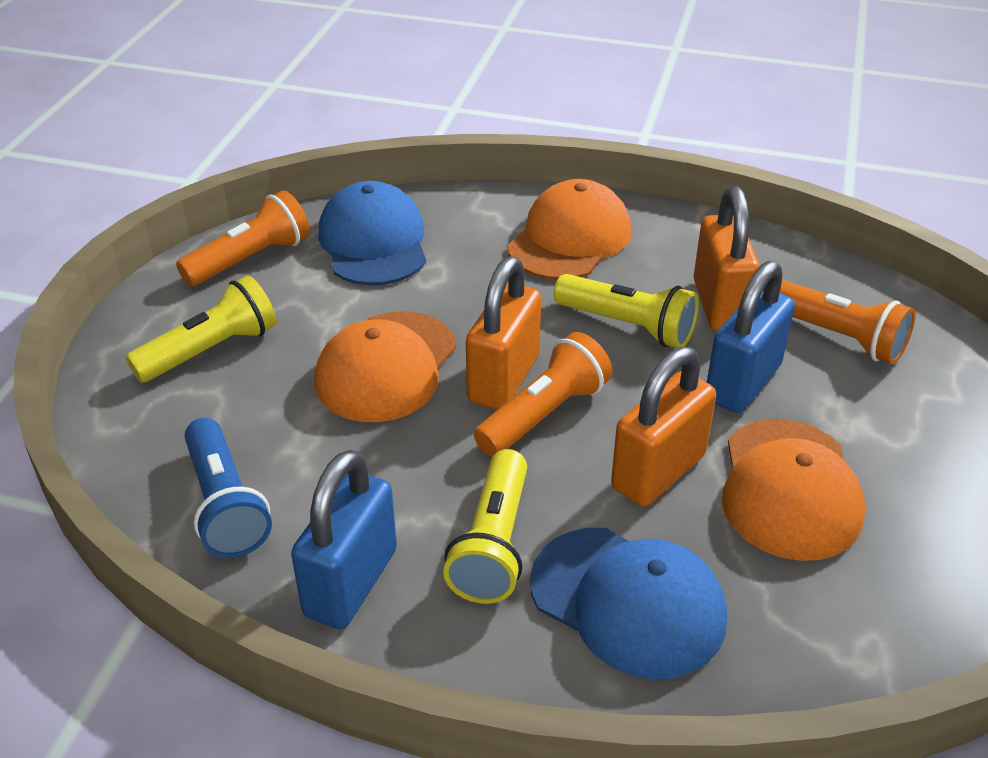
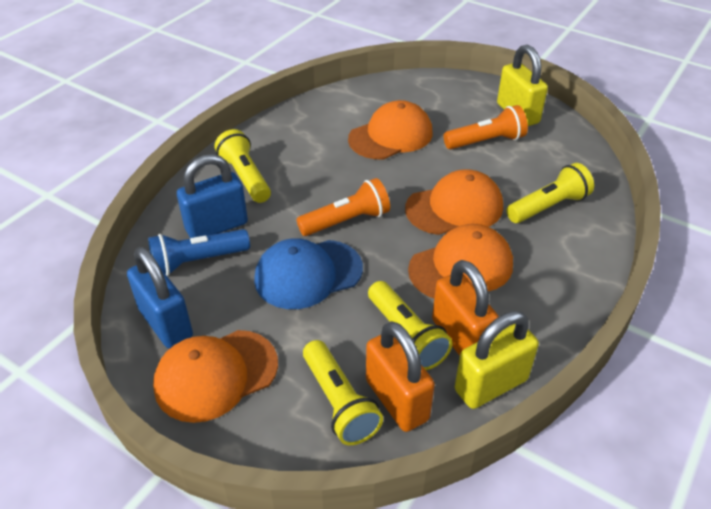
blue cap: [318,181,426,285] [530,528,727,679] = 2 -> [254,238,363,309] = 1
orange cap: [314,311,456,422] [508,179,631,280] [722,419,865,561] = 3 -> [153,330,278,423] [348,100,433,159] [405,169,503,235] [408,224,513,298] = 4
orange flashlight: [176,190,310,286] [474,332,612,457] [780,280,915,364] = 3 -> [296,178,390,236] [443,105,528,149] = 2
orange padlock: [466,256,541,410] [611,347,716,506] [693,186,760,331] = 3 -> [366,321,435,432] [432,260,499,356] = 2
yellow flashlight: [126,276,277,383] [443,449,527,604] [554,274,699,348] = 3 -> [214,129,271,203] [303,340,383,445] [368,281,452,370] [506,163,594,223] = 4
yellow padlock: none = 0 -> [455,311,539,409] [497,45,548,126] = 2

